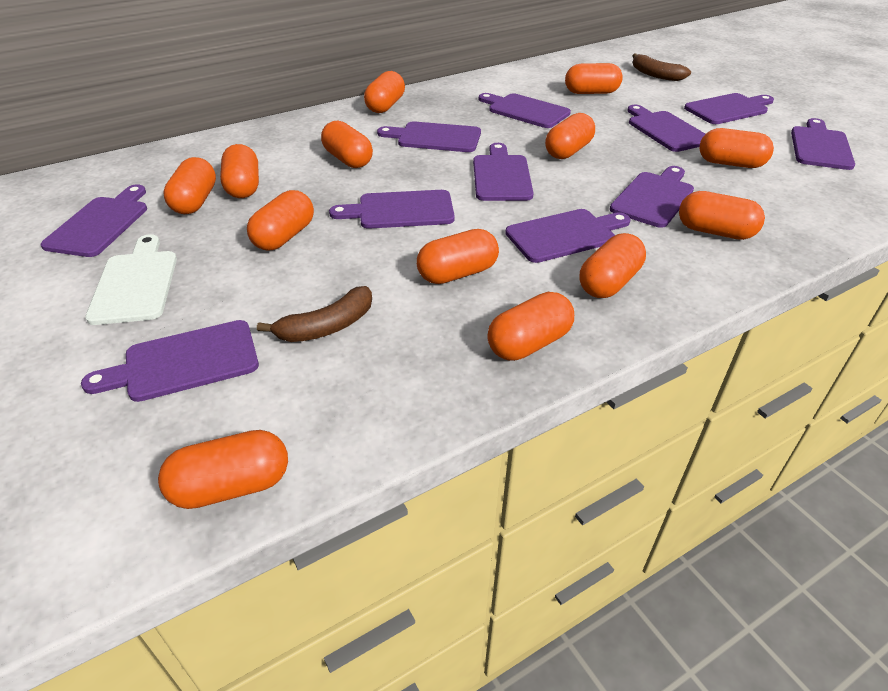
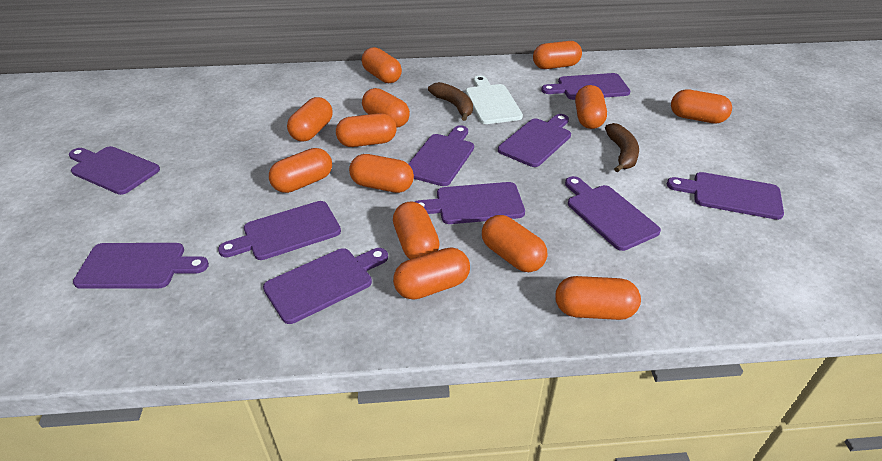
purple cutting board: [41,185,147,257] [81,320,259,402] [329,190,455,229] [377,121,481,152] [473,143,534,201] [479,93,571,128] [505,209,630,263] [610,166,694,228] [627,105,705,152] [684,93,774,124] [791,118,855,170] = 11 -> [69,146,160,195] [73,243,209,289] [218,201,341,260] [263,248,388,324] [408,125,474,186] [415,182,525,224] [498,114,571,167] [541,73,630,100] [565,176,661,251] [667,172,784,220] = 10

